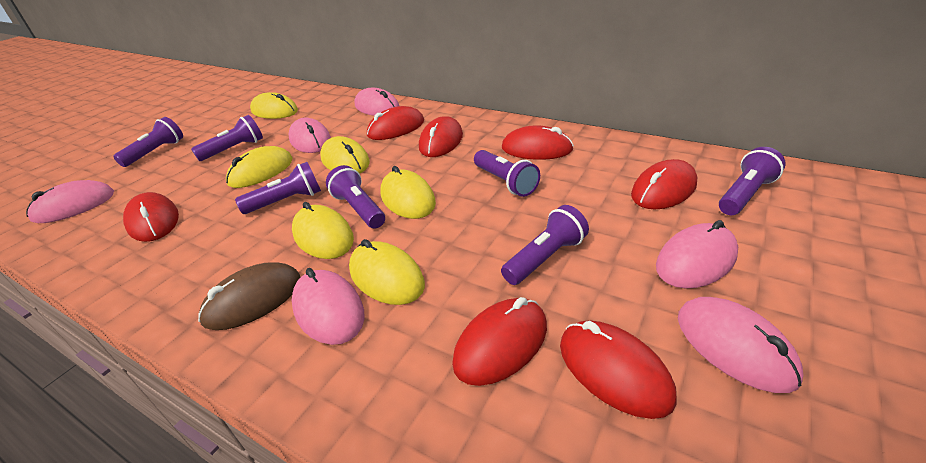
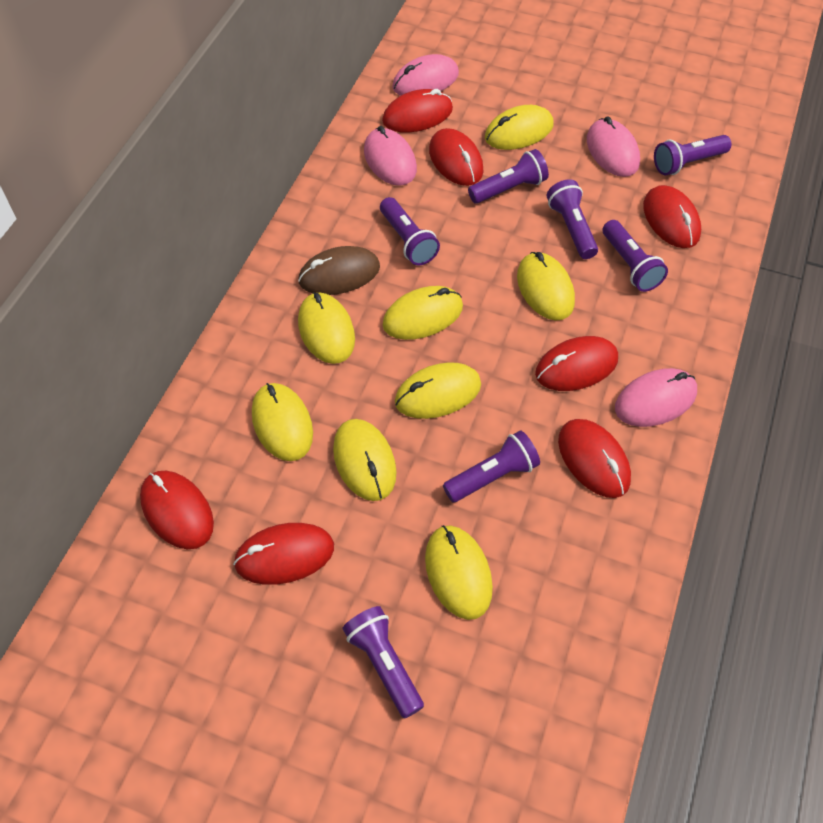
pink mouse: [26,180,114,223] [289,118,331,153] [292,268,364,345] [355,88,399,116] [656,220,738,288] [678,297,803,393] = 6 -> [364,126,417,186] [392,54,459,96] [587,116,640,177] [615,368,697,427] = 4
yellow mouse: [226,146,292,188] [250,92,298,119] [292,202,354,259] [320,136,370,173] [349,239,425,305] [380,166,436,219] = 6 -> [252,383,313,461] [298,292,355,364] [333,419,397,501] [383,286,463,340] [395,362,481,419] [425,525,493,620] [485,105,554,150] [517,252,575,320] = 8

